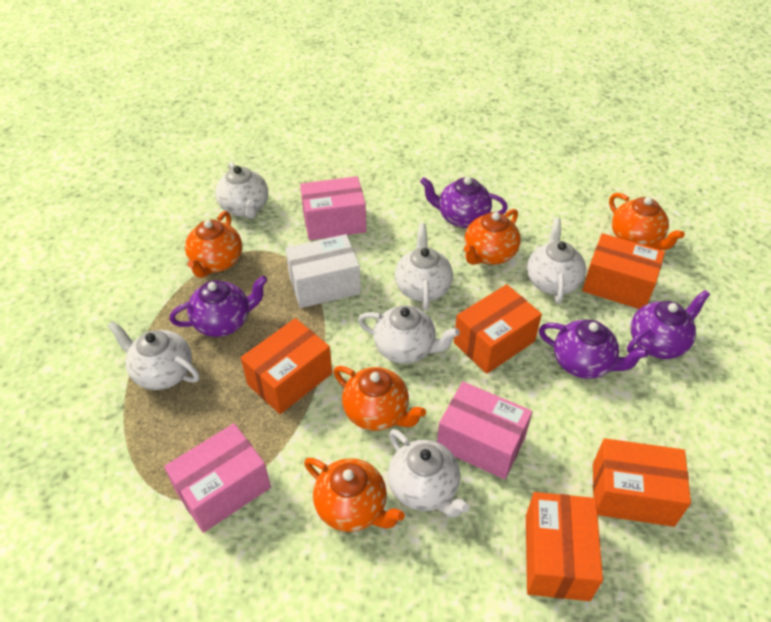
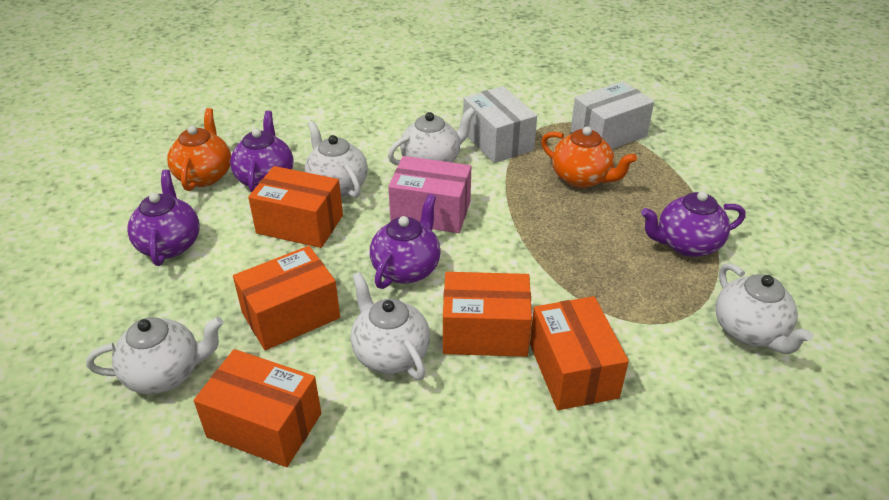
orange teapot: [185,211,242,278] [304,458,405,532] [333,366,426,431] [464,209,521,265] [609,193,685,250] = 5 -> [167,108,231,191] [541,126,637,188] = 2
pink box: [164,423,271,533] [300,176,366,240] [437,382,532,480] = 3 -> [388,156,471,233] = 1
white box: [285,234,361,308] = 1 -> [463,86,537,163] [571,81,654,149] = 2
white teapot: [108,321,200,390] [215,161,268,219] [358,305,460,364] [388,429,469,517] [395,223,453,310] [527,217,586,304] = 6 -> [86,317,224,394] [305,121,368,198] [351,272,430,380] [388,107,476,165] [716,263,813,354] = 5

